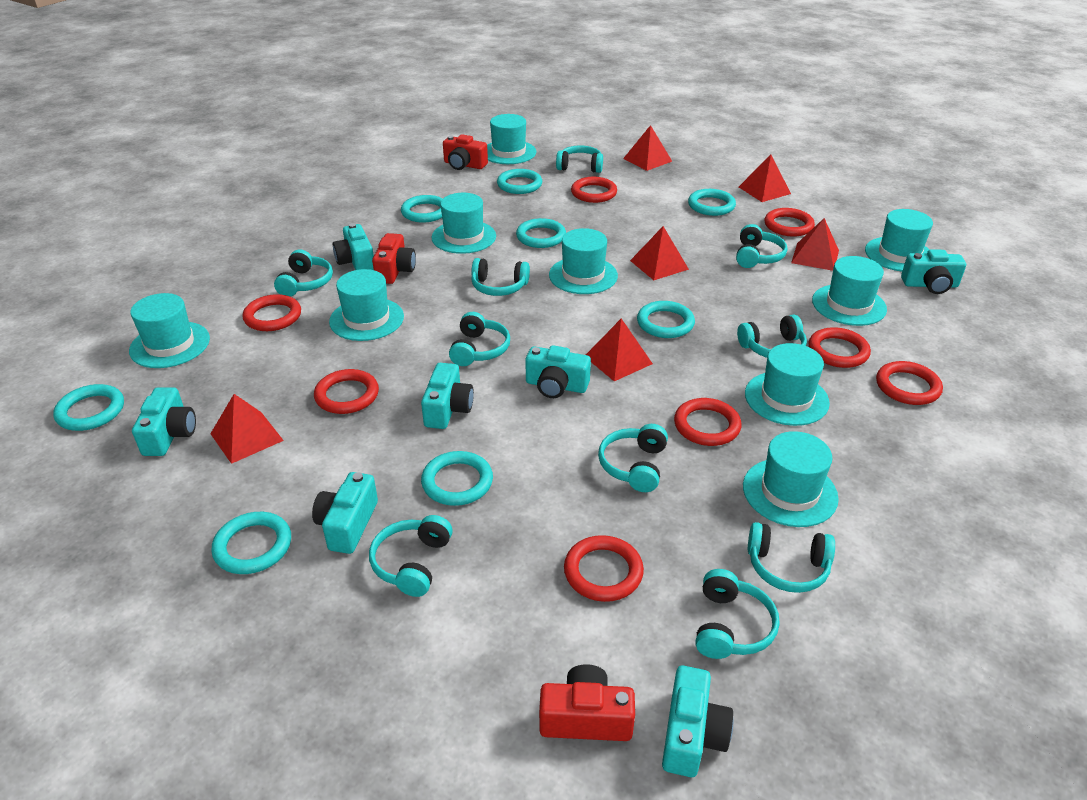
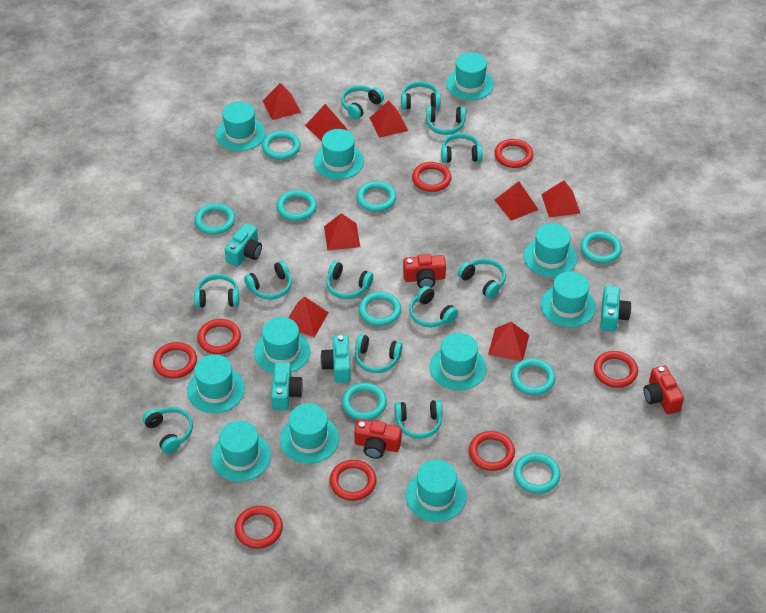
red pyramid: [210,394,284,464] [586,318,653,381] [623,125,672,171] [630,226,689,280] [739,155,791,202] [791,218,839,271] = 6 -> [263,83,301,120] [289,296,329,337] [305,104,348,141] [324,213,360,251] [370,101,408,138] [488,322,529,361] [495,181,539,221] [541,180,580,217] = 8
turquoise camera: [132,387,196,456] [312,472,378,554] [333,223,374,270] [421,363,474,429] [525,345,591,398] [662,665,733,777] [901,249,966,294] = 7 -> [225,223,262,267] [271,362,303,410] [320,335,351,382] [600,285,631,332] = 4
turquoise hat: [129,293,210,368] [329,269,404,341] [432,193,496,254] [487,114,536,164] [549,228,618,294] [743,431,839,527] [745,343,830,426] [812,256,887,326] [865,209,933,272] = 9 -> [187,355,245,413] [211,421,271,482] [216,102,265,151] [254,317,310,373] [280,403,339,464] [314,129,364,180] [405,460,467,522] [430,333,487,391] [446,52,494,100] [524,223,577,277] [541,271,596,327] = 11
turquoise headphones: [274,249,333,297] [369,515,453,597] [449,312,510,366] [471,258,530,296] [556,146,603,173] [598,424,668,492] [695,569,780,659] [736,224,787,268] [737,315,807,358] [748,522,835,593] = 10 -> [142,407,193,454] [194,274,239,308] [244,261,292,300] [326,261,373,299] [341,86,384,120] [355,334,403,373] [394,400,442,439] [401,81,441,110] [409,286,458,327] [426,106,466,135] [441,133,482,163] [458,258,506,299] = 12
turquoise ring: [53,384,124,431] [211,512,291,574] [401,195,443,223] [421,451,493,506] [497,169,542,194] [516,218,566,248] [637,301,695,338] [688,189,736,216] = 8 -> [195,203,235,235] [262,131,301,160] [276,190,317,221] [342,383,387,420] [356,181,396,212] [359,292,401,326] [511,358,556,395] [514,453,561,494] [580,231,622,263] = 9

